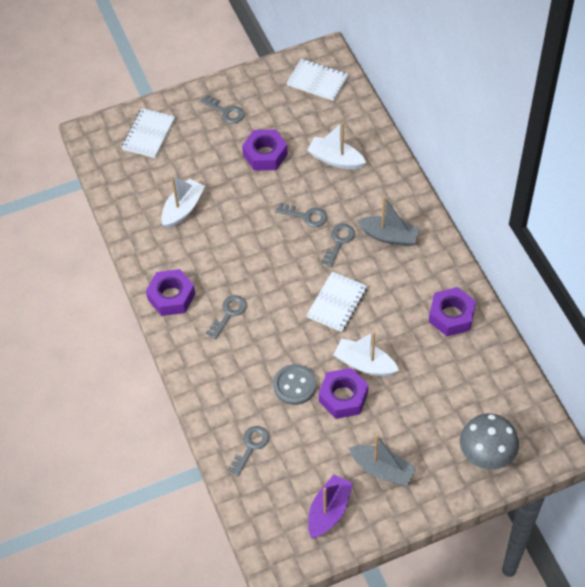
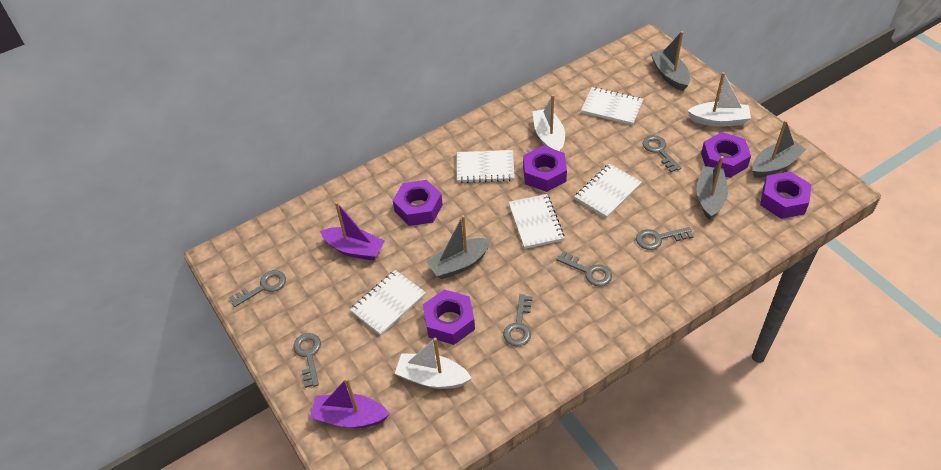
grey boat: [349,434,416,486] [357,196,420,246] = 2 -> [427,215,491,279] [651,31,690,91] [696,156,728,220] [752,120,807,178] = 4
grey button: [273,364,316,405] = 1 -> none = 0
grey key: [200,94,244,124] [206,295,247,339] [227,426,269,476] [276,203,327,227] [321,224,355,267] = 5 -> [229,270,286,307] [293,333,321,388] [503,294,533,346] [556,251,612,286] [636,227,694,250] [643,135,681,172] = 6
grey mushroom: [460,413,519,470] = 1 -> none = 0
purple boat: [308,475,353,538] = 1 -> [310,378,390,428] [320,202,385,261] = 2
purple nut: [146,269,195,316] [242,129,288,171] [319,368,368,419] [429,287,476,336] = 4 -> [393,180,443,226] [423,289,475,345] [523,146,567,192] [701,132,751,178] [760,171,812,219] = 5
white notebook: [121,108,175,158] [287,59,348,101] [306,271,367,332] = 3 -> [350,270,426,336] [457,150,515,183] [508,194,564,249] [574,164,642,218] [581,87,643,125] = 5

